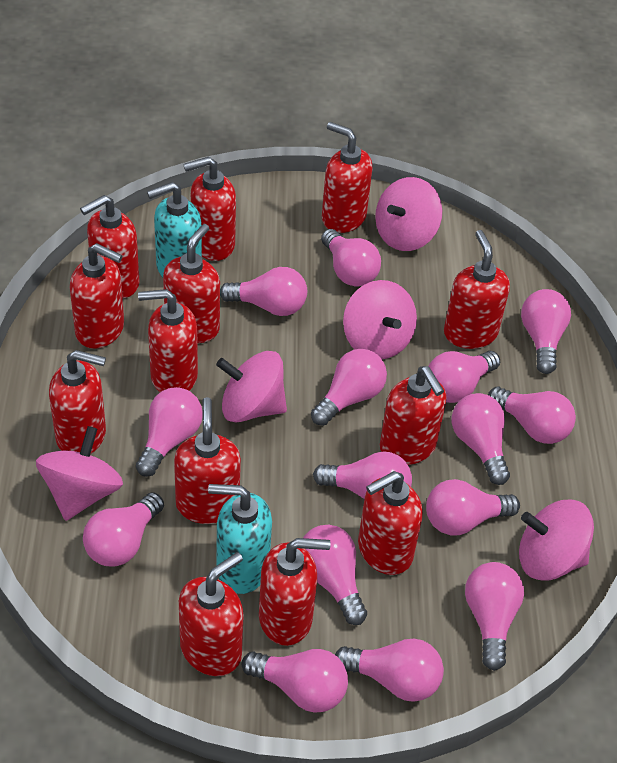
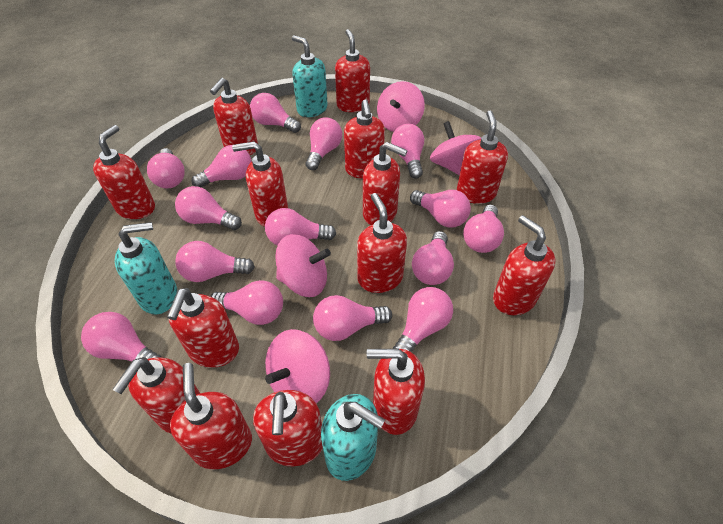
pink spinning top: [36,426,123,521] [216,351,287,423] [343,280,417,359] [375,177,442,251] [519,500,594,581] = 5 -> [265,329,330,403] [275,234,331,297] [377,81,425,132] [430,121,481,175] = 4
red soap dispenser: [49,350,106,454] [70,243,124,349] [80,195,140,298] [138,289,198,392] [163,224,220,343] [174,397,241,524] [179,552,244,676] [183,157,236,261] [259,538,331,646] [322,122,373,233] [358,471,423,575] [380,366,446,465] [444,230,510,349] = 13 -> [93,125,155,219] [112,357,200,434] [167,288,239,368] [170,363,252,469] [210,78,258,155] [232,141,288,227] [253,390,323,466] [335,29,370,112] [344,99,385,179] [357,193,407,293] [363,142,407,225] [367,349,425,435] [457,111,508,204] [493,215,555,315] = 14
turquoise soap dispenser: [147,182,202,278] [208,484,272,594] = 2 -> [115,222,177,314] [292,35,328,117] [321,394,385,481] = 3

